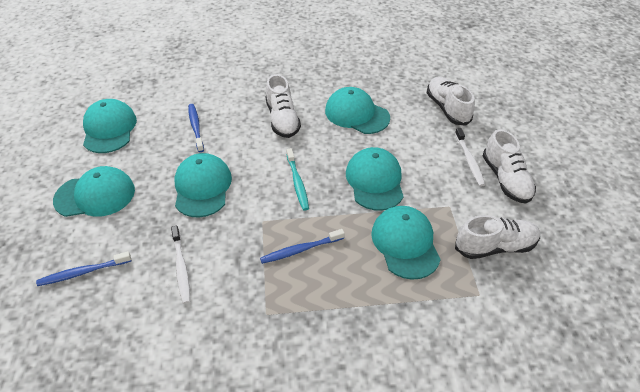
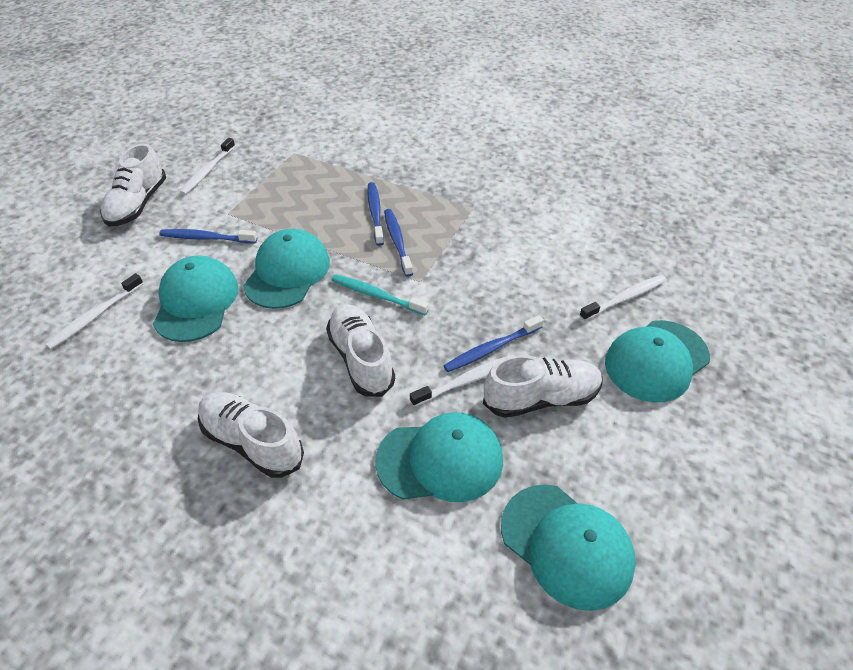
blue toothbrush: [36,251,132,286] [188,104,204,152] [260,229,345,264] = 3 -> [159,229,257,243] [367,182,384,246] [384,209,413,277] [443,315,544,372] = 4
turquoise cap: [53,166,135,217] [83,99,137,153] [174,153,232,217] [325,87,390,134] [346,147,404,211] [371,206,441,280] = 6 -> [153,255,239,342] [243,229,330,309] [375,412,503,502] [501,484,636,611] [605,320,710,402] = 5
white toothbrush: [171,226,190,304] [455,128,485,187] = 2 -> [45,273,144,349] [180,138,235,195] [410,354,515,407] [579,275,666,321] = 4

